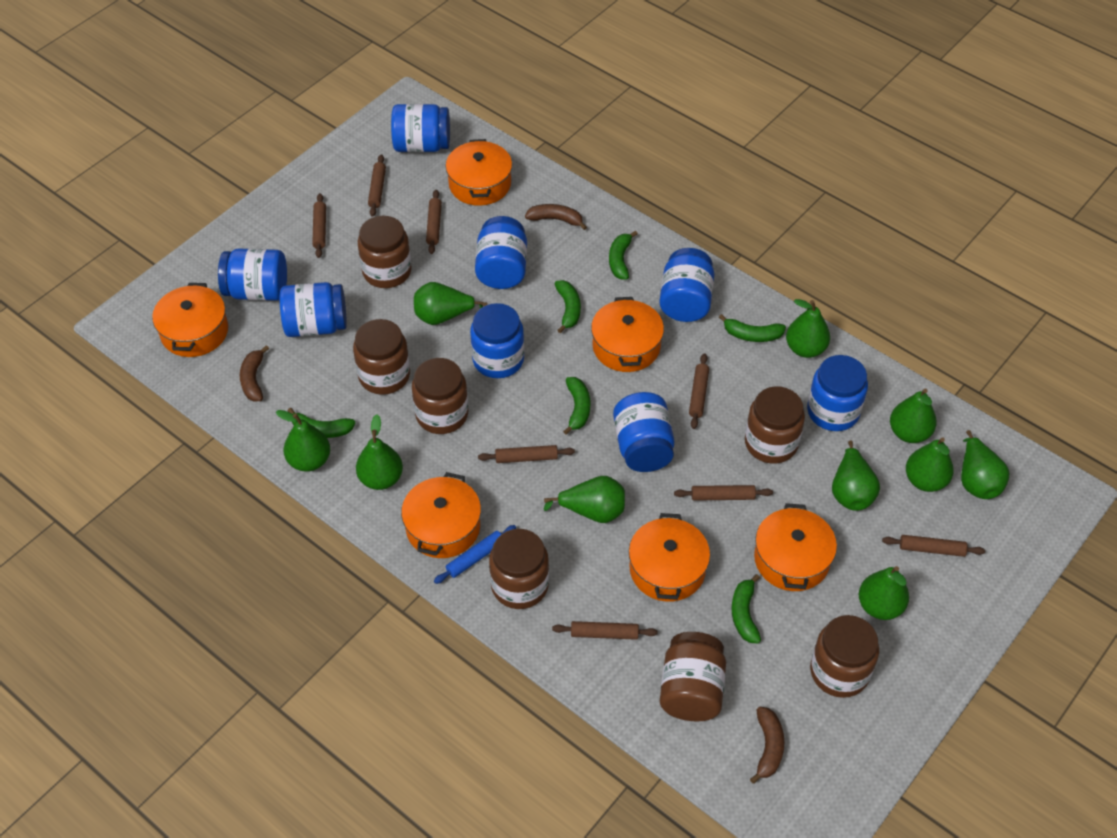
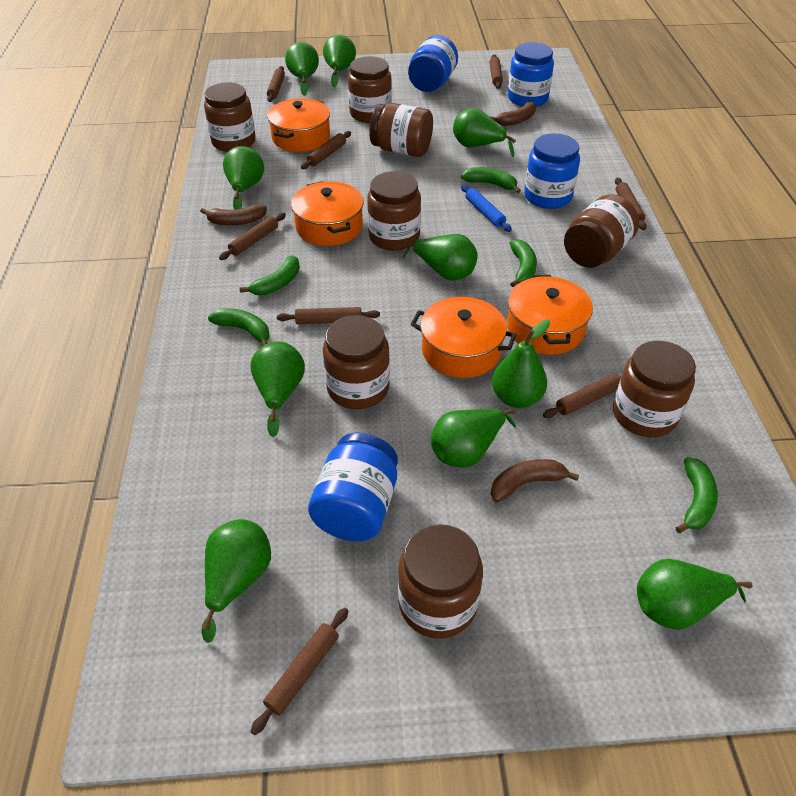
blue jar: [218,249,287,301] [280,282,347,337] [391,104,450,152] [470,303,524,378] [475,216,527,289] [613,392,674,472] [659,248,715,322] [807,355,868,431] = 8 -> [308,433,398,541] [408,35,458,92] [508,42,554,107] [524,134,580,209] = 4
brown jar: [353,319,410,395] [358,216,412,288] [412,358,468,434] [489,529,549,609] [660,632,726,722] [745,386,805,464] [810,615,879,698] = 7 -> [204,83,256,152] [323,315,390,409] [348,56,392,123] [367,171,421,251] [369,103,433,157] [398,524,483,639] [564,194,639,268] [613,341,696,437] = 8
green banana: [287,408,355,438] [555,280,581,333] [563,377,590,435] [609,231,638,280] [719,314,786,342] [732,574,761,643] = 6 -> [208,308,270,346] [240,255,300,296] [461,167,521,193] [510,239,537,287] [676,457,718,533] = 5
orange pot: [152,283,228,357] [401,472,481,558] [446,139,512,206] [591,297,664,372] [629,513,710,602] [754,503,837,591] = 6 -> [267,98,330,152] [291,181,364,246] [411,297,516,378] [507,275,593,355] = 4

